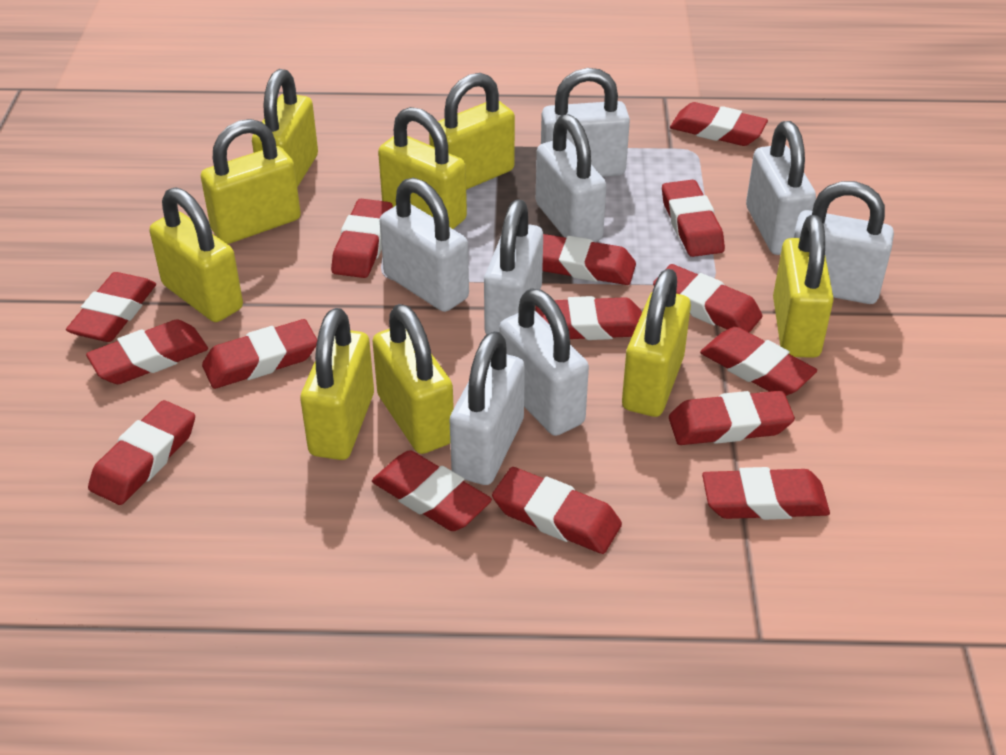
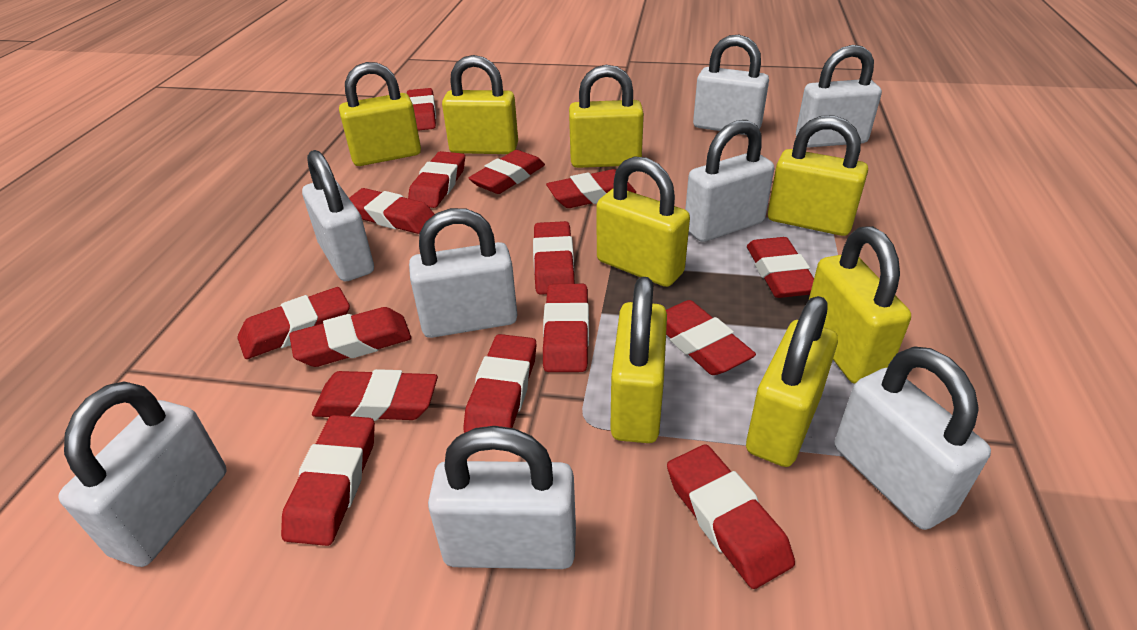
yellow padlock: [150,187,243,322] [201,119,301,244] [252,69,318,187] [300,308,374,460] [373,304,454,454] [378,107,467,229] [429,73,515,190] [622,269,691,417] [773,215,834,358] = 9 -> [339,62,421,166] [442,55,518,154] [569,65,644,168] [597,156,690,287] [610,277,667,443] [746,296,838,467] [768,116,868,236] [808,226,911,384] = 8

